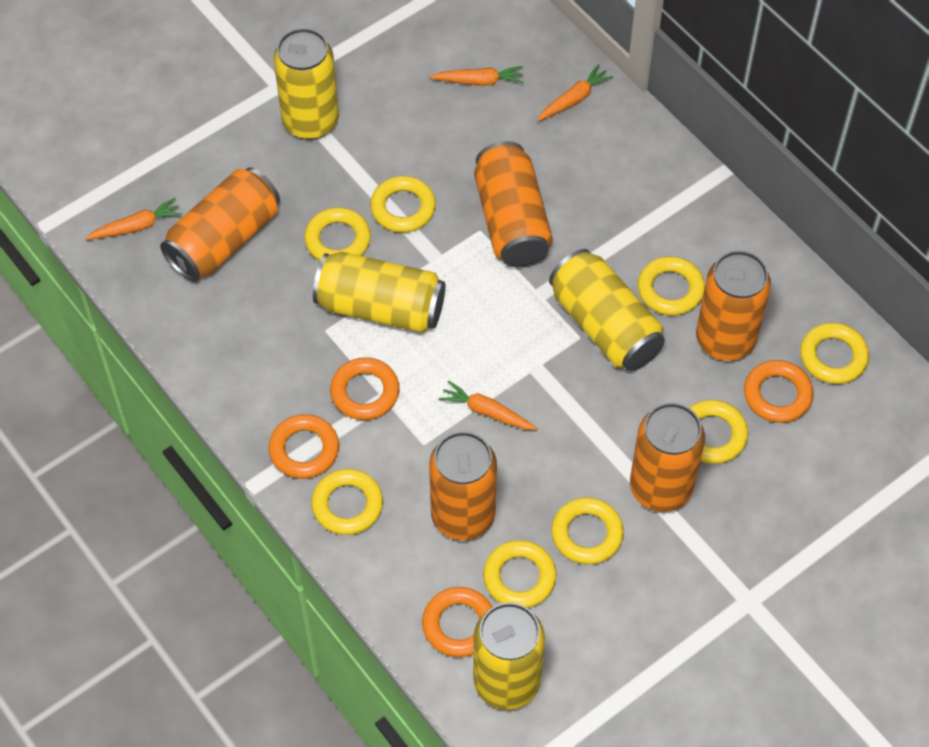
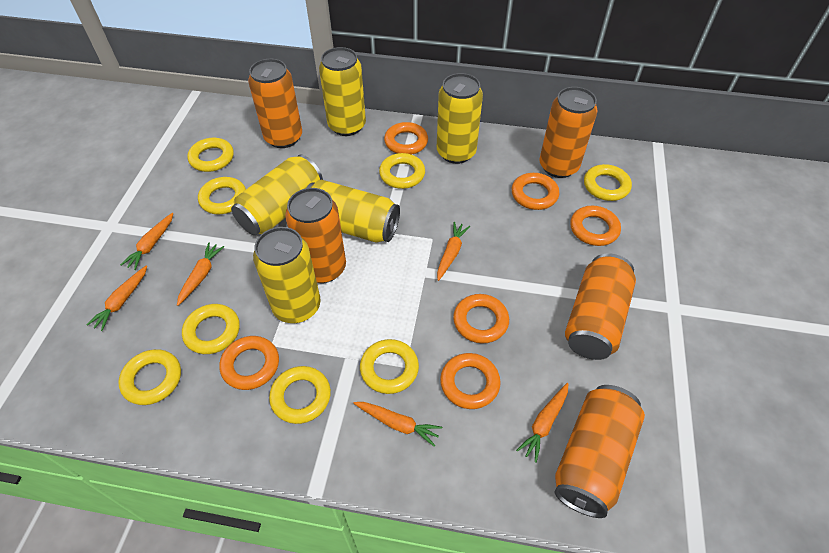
orange carrot: [86,198,182,240] [430,66,524,86] [438,380,537,430] [537,64,613,121] = 4 -> [86,266,147,331] [120,213,173,270] [177,242,224,306] [353,402,442,447] [437,222,470,281] [516,383,568,463] = 6
orange ring: [269,414,339,479] [330,357,400,420] [422,587,492,657] [744,360,814,423] = 4 -> [219,336,279,390] [384,122,428,155] [440,353,501,409] [453,294,509,343] [512,173,559,210] [570,206,621,246] = 6
yellow can: [274,28,339,140] [313,252,445,333] [473,602,545,710] [549,249,665,371] = 4 -> [231,154,323,235] [253,227,321,323] [306,179,400,243] [319,47,366,136] [437,73,483,164] = 5

